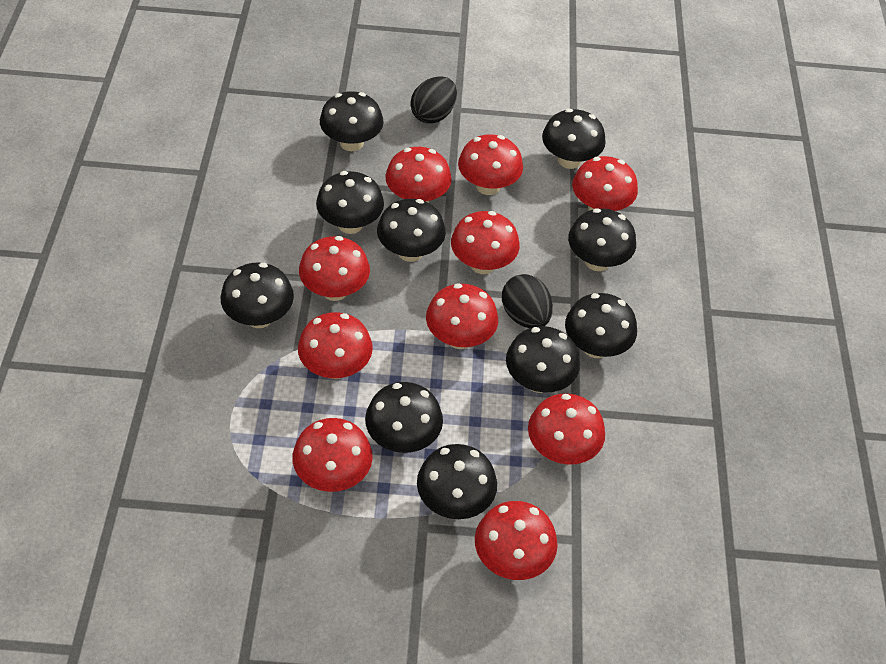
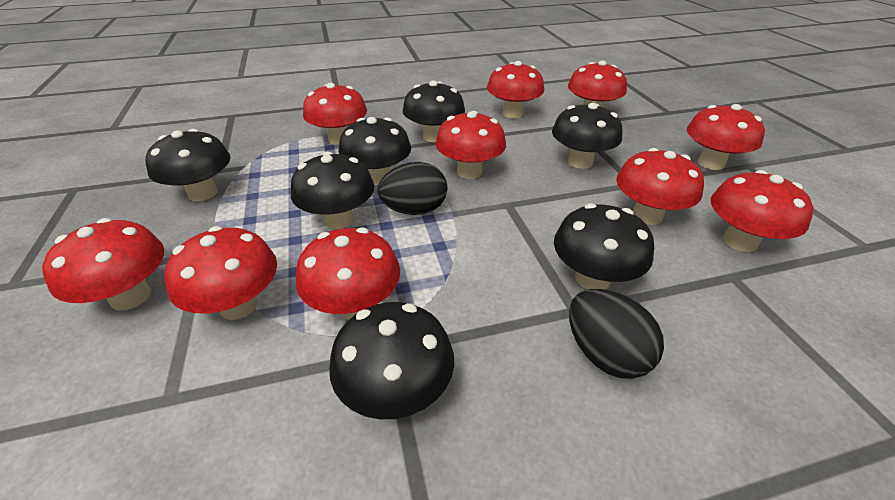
black mushroom: [221,263,294,328] [316,171,384,234] [320,91,384,151] [365,382,443,453] [377,199,446,262] [417,444,497,519] [506,326,580,393] [542,109,606,169] [565,293,637,358] [568,208,636,271] = 10 -> [145,129,230,201] [291,152,374,229] [329,302,454,419] [339,117,411,185] [403,81,465,142] [552,103,623,169] [554,203,654,290] = 7

